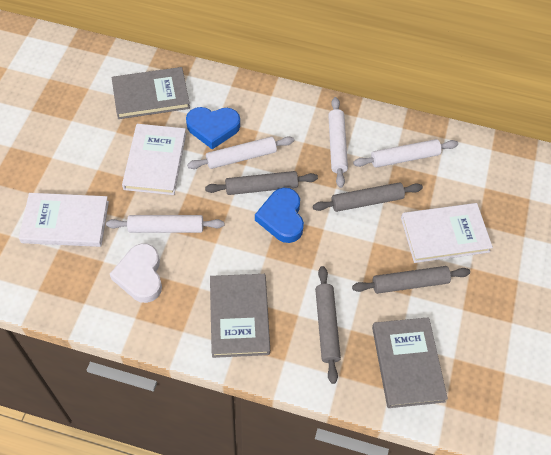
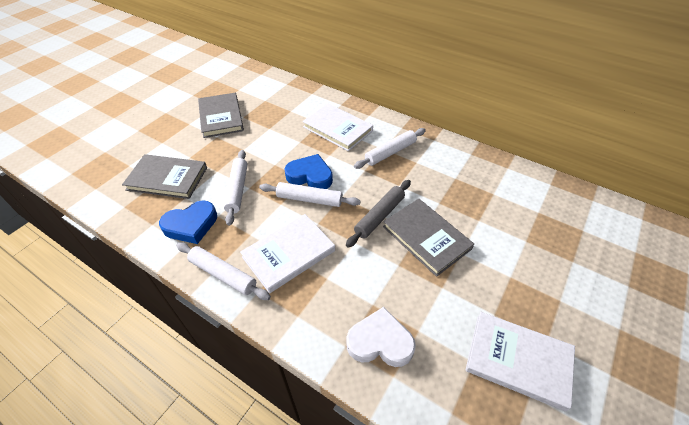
grey rolling pin: [205,171,318,195] [313,182,423,212] [315,266,341,384] [352,266,470,294] = 4 -> [346,180,411,248] = 1

